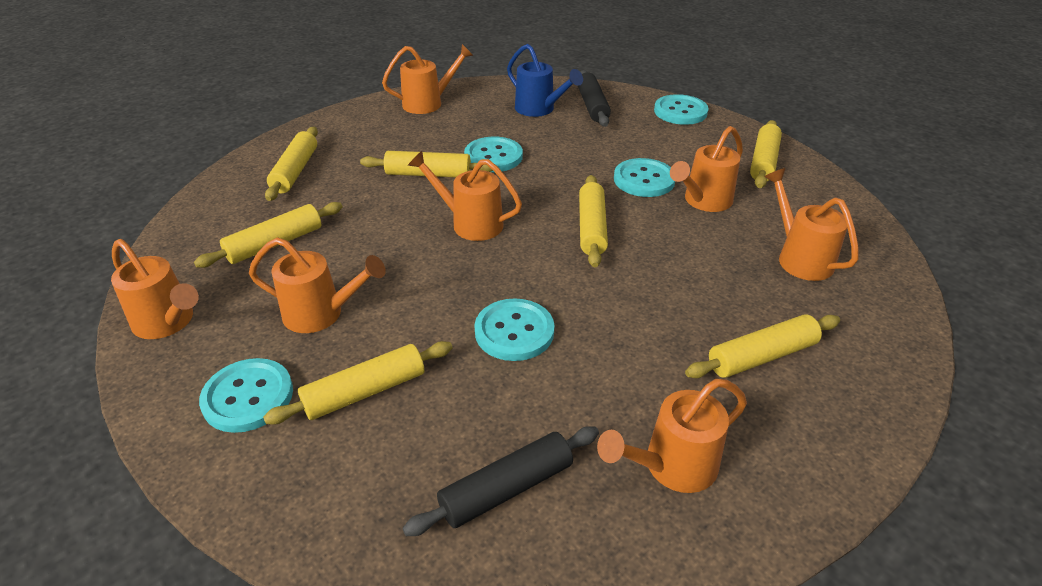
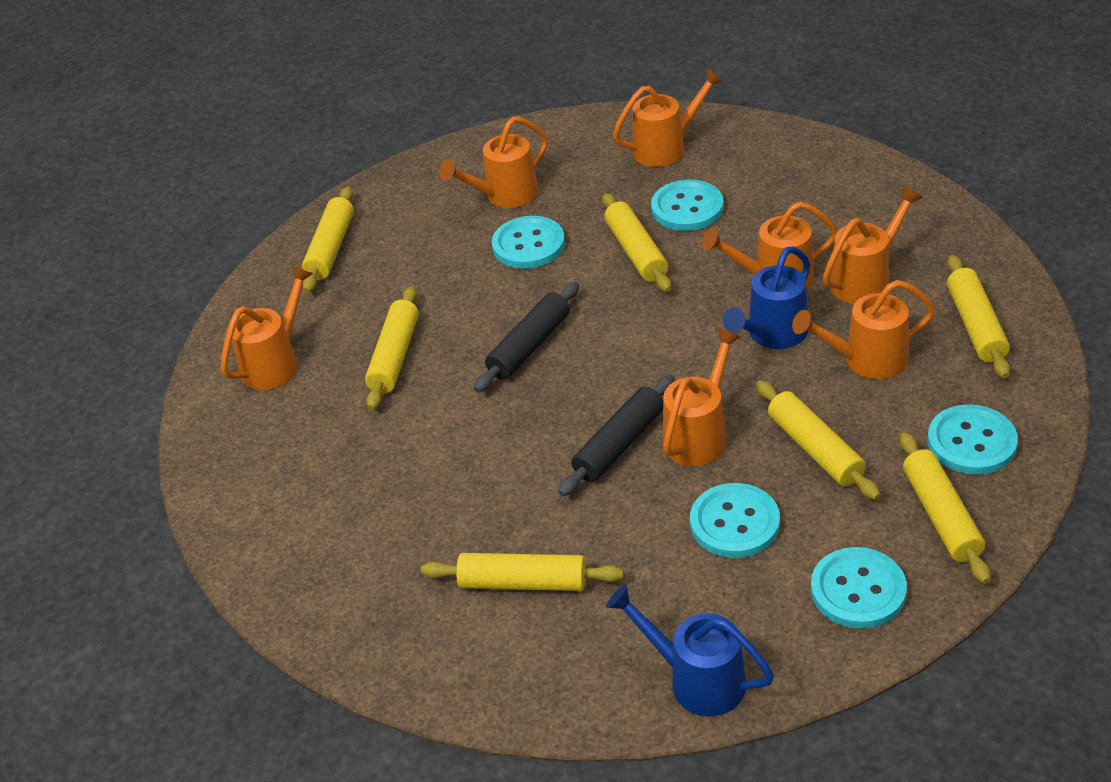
blue watering can: [507,44,583,117] = 1 -> [606,585,774,716] [722,246,810,349] = 2

